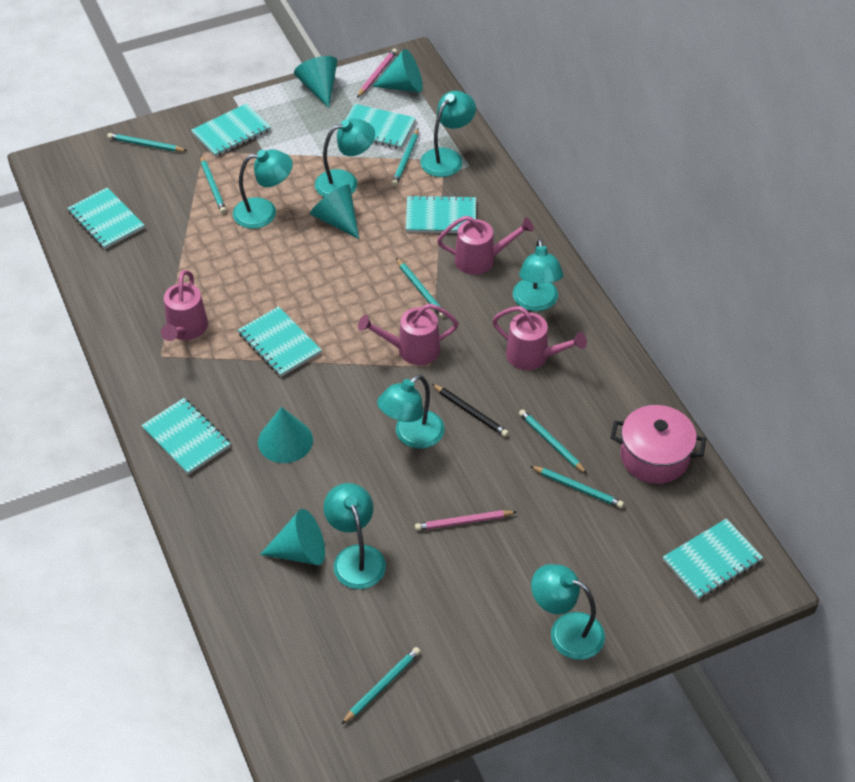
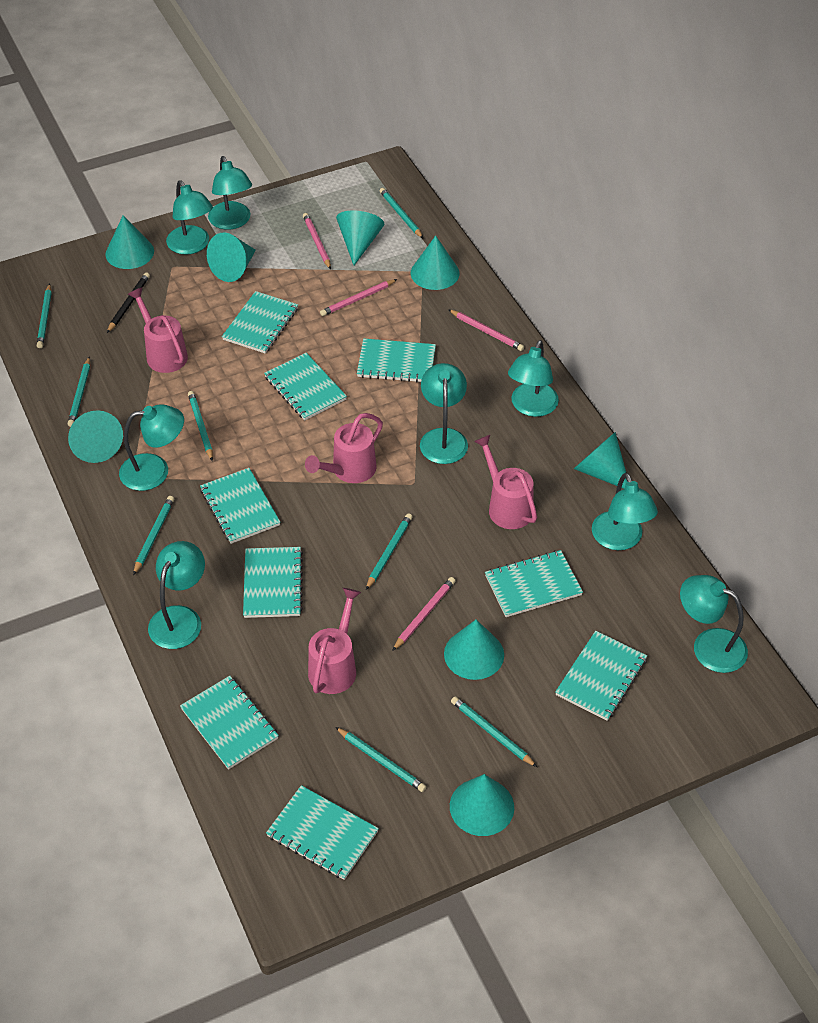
pink pencil: [357,49,397,98] [415,510,516,531] = 2 -> [303,213,331,269] [320,279,397,316] [392,577,455,651] [448,309,524,351] = 4
pink pot: [611,405,706,484] = 1 -> none = 0
turquoise cone: [258,407,313,463] [260,509,325,565] [294,56,337,108] [310,184,359,239] [372,49,423,93] = 5 -> [68,410,123,463] [106,215,154,269] [207,232,256,282] [336,211,384,265] [411,236,460,290] [444,620,504,680] [450,774,514,836] [574,432,627,489] = 8
turquoise lamp: [233,149,293,229] [315,119,375,197] [324,483,386,589] [377,375,445,449] [420,91,476,177] [513,238,563,311] [531,564,605,660] = 7 -> [119,404,184,491] [148,541,205,649] [166,180,213,255] [208,156,252,230] [420,363,468,464] [508,340,559,417] [592,473,658,550] [680,575,748,673] = 8
turquoise notebook: [67,187,145,249] [141,398,231,475] [191,103,271,157] [238,306,322,377] [346,104,416,149] [406,195,476,233] [663,519,763,599] = 7 -> [180,676,279,770] [200,468,280,544] [222,291,298,354] [243,547,303,618] [264,353,347,420] [266,785,379,880] [357,338,436,382] [485,550,583,617] [555,631,647,721] = 9
turquoise pencil: [107,133,187,152] [200,155,226,214] [341,647,421,724] [392,129,419,186] [396,258,445,318] [519,409,587,474] [530,466,624,508] = 7 -> [37,284,52,348] [68,356,90,427] [133,496,174,575] [188,391,213,461] [335,727,426,792] [366,513,413,590] [380,188,423,238] [451,696,537,767] = 8

